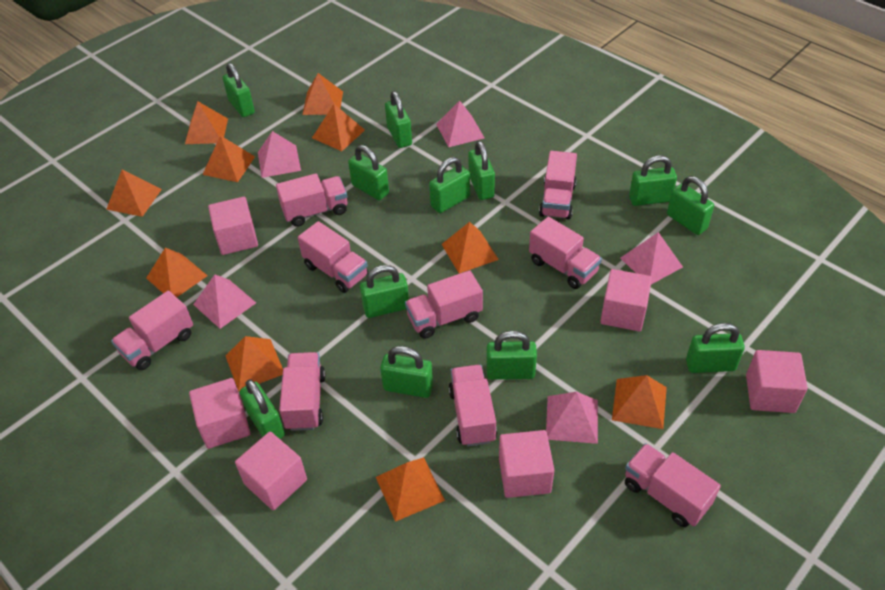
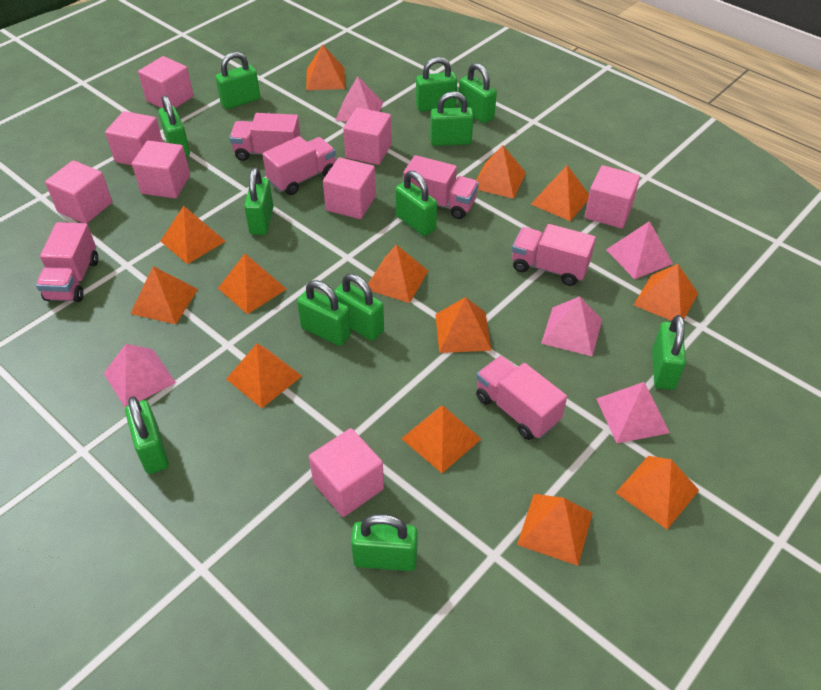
orange pyramid: [106,169,162,217] [146,247,208,297] [185,101,228,144] [202,135,255,182] [226,336,283,391] [302,73,343,115] [312,104,365,151] [376,457,445,522] [441,222,499,273] [612,375,667,429] = 10 -> [130,266,198,324] [161,206,226,264] [218,254,286,314] [226,343,302,408] [306,44,345,90] [368,245,428,303] [401,406,481,473] [435,297,492,353] [476,145,526,199] [517,494,593,566] [531,165,589,221] [616,456,699,529] [634,264,698,321] = 13
pink cube: [189,378,250,449] [208,197,258,255] [235,431,307,510] [499,430,554,498] [600,269,652,331] [746,350,808,413] = 6 -> [45,160,112,224] [105,111,163,165] [132,140,190,198] [138,56,194,108] [309,428,384,517] [323,158,376,219] [343,107,392,165] [585,165,640,228] = 8
pink truck: [111,291,193,370] [276,173,348,227] [279,352,326,431] [298,221,368,293] [405,270,483,339] [448,365,497,447] [529,217,602,289] [539,151,577,220] [625,443,721,527] = 9 -> [36,222,98,302] [229,113,301,161] [263,136,336,195] [404,155,479,219] [476,356,567,440] [512,224,596,286] = 6

